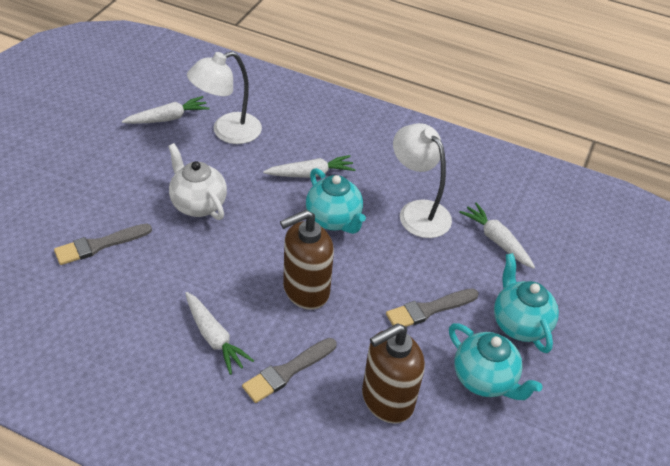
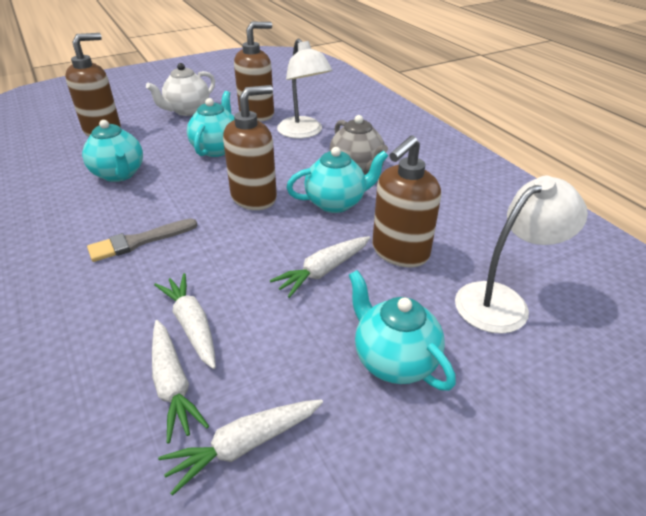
brown soap dispenser: [280,210,334,310] [362,324,425,424] = 2 -> [65,33,121,136] [223,85,277,210] [234,22,274,121] [372,136,441,267] = 4
grey brush: [54,224,152,265] [242,338,337,403] [386,288,479,327] = 3 -> [87,219,197,262] = 1
grey teapot: none = 0 -> [329,115,388,175] = 1
turquoise teapot: [306,168,366,234] [449,323,543,400] [494,253,559,353] = 3 -> [82,120,143,182] [187,91,235,157] [286,147,388,213] [349,270,456,391] = 4

